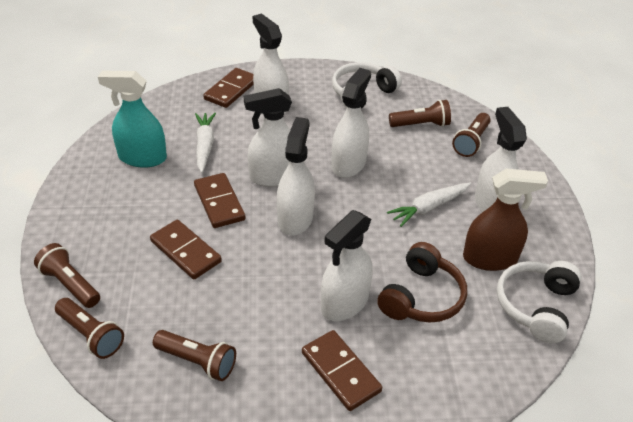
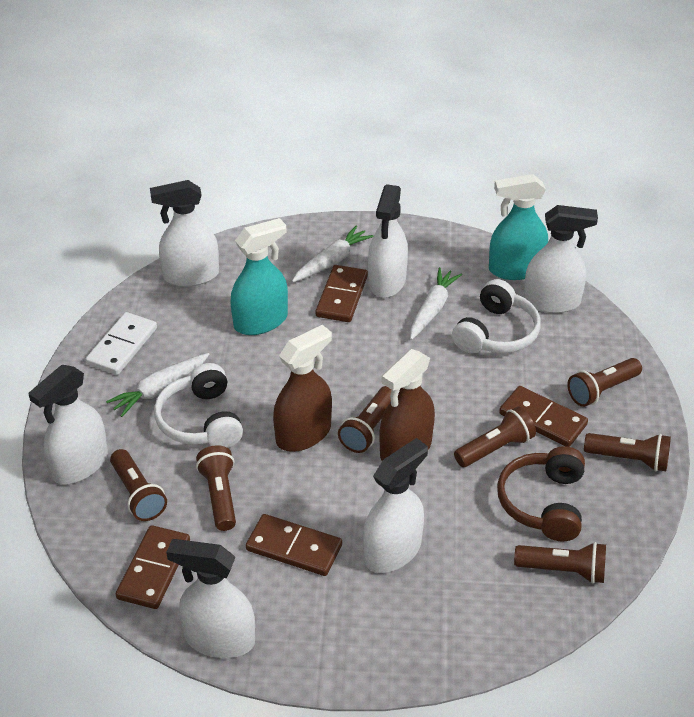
brown flashlight: [34,243,100,308] [55,298,124,359] [153,330,236,381] [389,100,451,127] [452,113,491,157] = 5 -> [110,449,167,521] [196,445,236,531] [338,386,392,453] [454,407,536,467] [514,542,606,584] [567,358,642,407] [584,433,671,472] = 7
brown spray bottle: [463,169,548,271] = 1 -> [273,325,332,452] [379,349,435,461] = 2
turquoise spray bottle: [98,71,167,168] = 1 -> [231,218,288,335] [489,174,548,280] = 2
white carrot: [195,113,216,173] [387,183,471,227] = 2 -> [106,353,210,417] [292,226,373,282] [410,268,462,340] = 3
white domino: none = 0 -> [86,312,157,375] = 1

